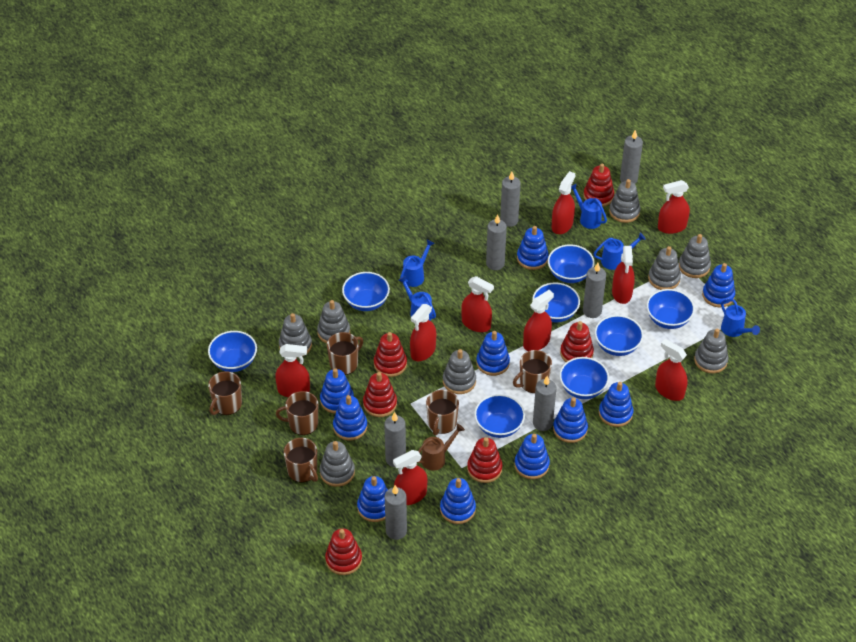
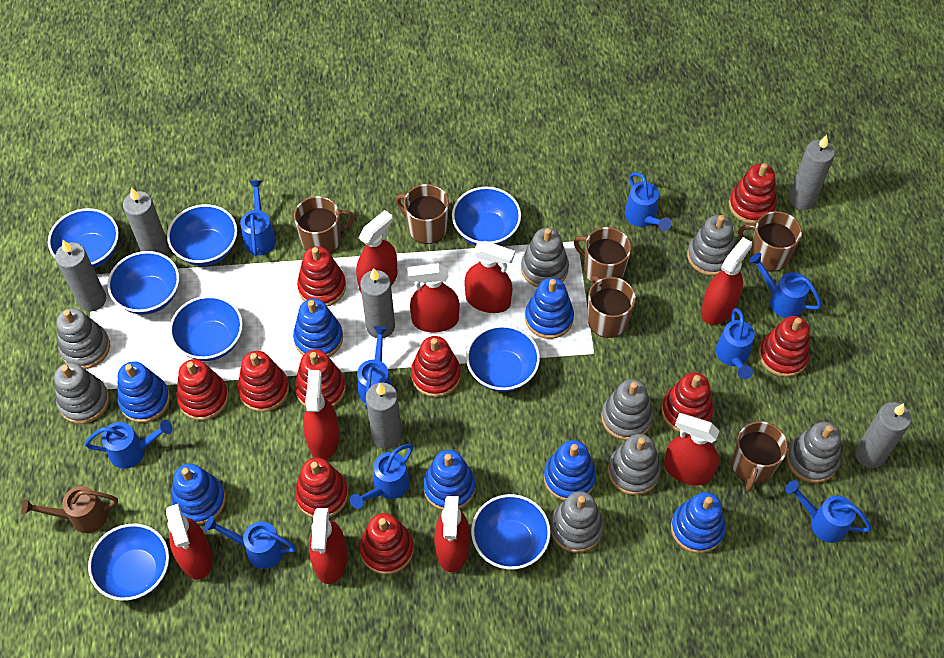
blue stacking toy: [320,368,354,414] [333,395,367,441] [357,476,388,522] [440,478,476,524] [476,331,510,376] [514,434,550,479] [517,226,549,270] [553,397,588,443] [599,382,633,427] [702,263,735,307] = 10 -> [117,361,170,423] [171,464,225,525] [293,298,343,357] [423,450,475,510] [525,278,574,339] [544,440,596,501] [671,492,726,553] = 7
blue watering can: [398,276,436,320] [400,239,435,287] [571,183,607,229] [593,232,646,270] [721,299,760,337] = 5 -> [85,420,173,469] [204,516,297,569] [240,180,276,256] [350,444,413,509] [357,326,392,409] [625,172,672,231] [716,308,755,379] [749,253,822,318] [785,480,872,543] = 9
grey candle: [384,412,406,467] [385,485,407,540] [486,214,507,270] [500,171,521,227] [533,376,556,431] [583,263,606,318] [620,130,643,184] = 7 -> [55,240,106,311] [123,187,169,255] [360,268,395,338] [366,383,402,449] [789,135,835,210] [855,402,911,468] = 6
red stacking toy: [325,528,362,575] [363,372,397,417] [374,332,407,377] [467,437,502,483] [560,321,594,362] [583,164,614,207] = 6 -> [177,359,229,420] [238,351,289,412] [295,350,346,407] [295,458,348,518] [297,246,346,307] [360,513,414,574] [411,336,461,397] [661,372,713,434] [729,163,777,224] [759,316,810,377] = 10

